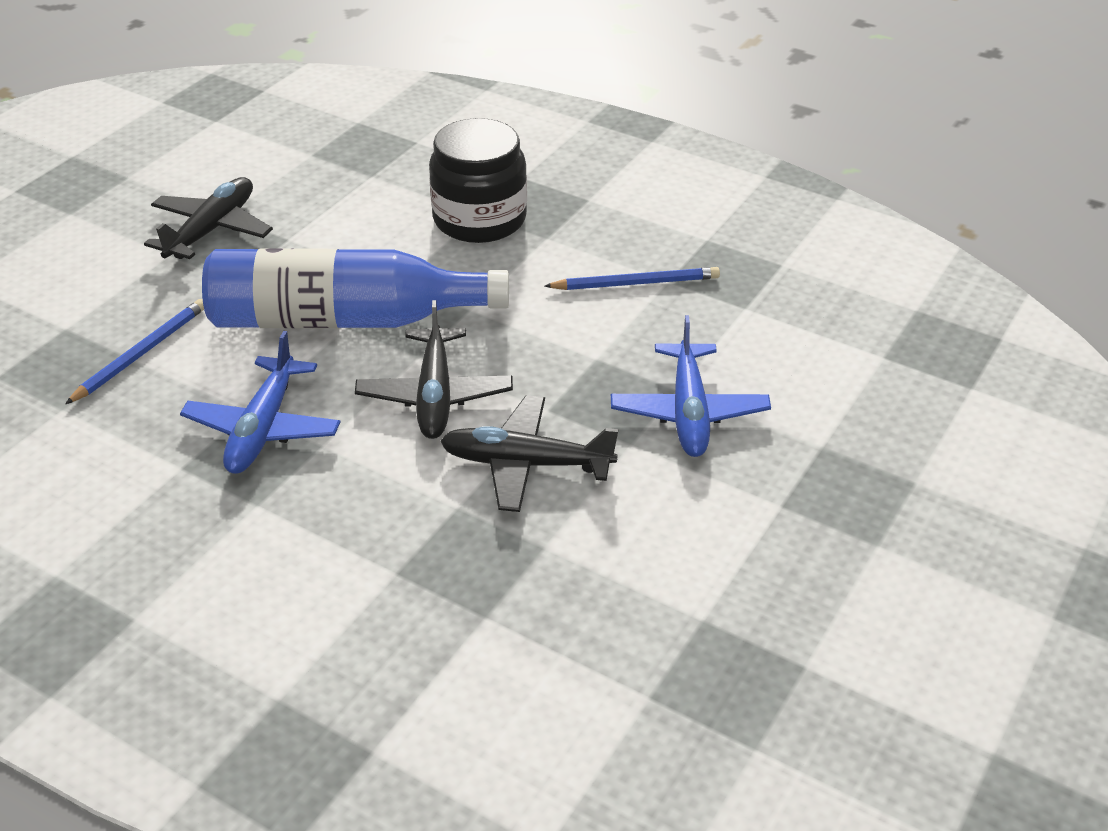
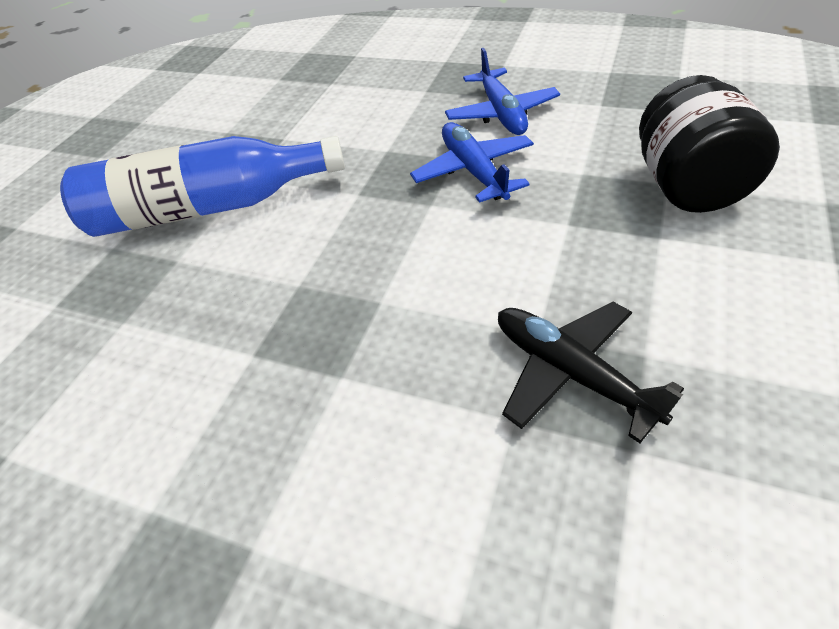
black plane: [144,177,273,259] [355,300,513,439] [440,395,618,512] = 3 -> [498,302,684,443] = 1
blue pencil: [65,299,204,404] [545,267,720,290] = 2 -> none = 0

